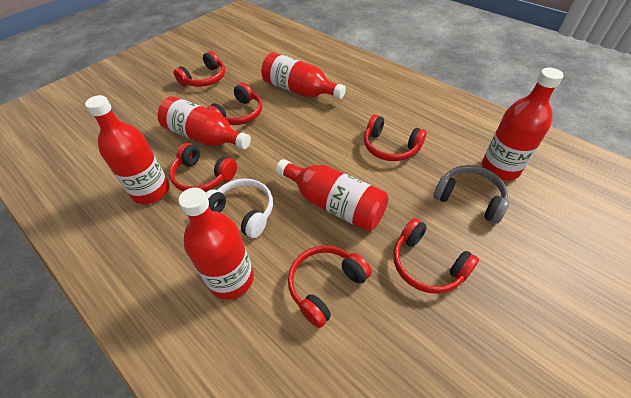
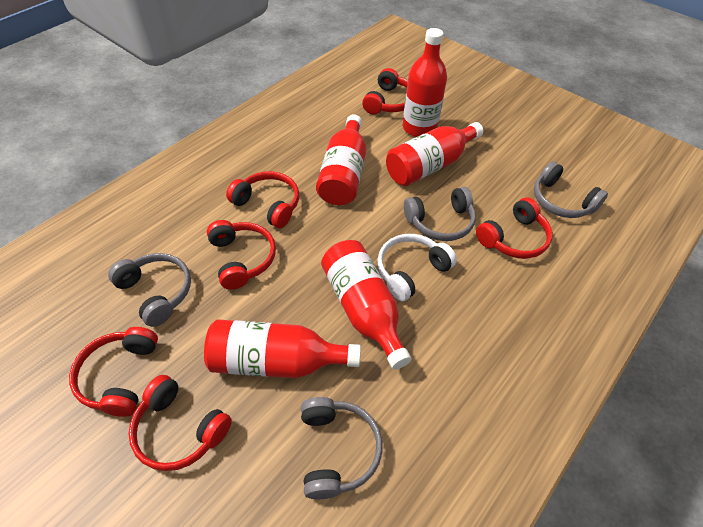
grey headphones: [433,165,509,224] = 1 -> [108,253,191,327] [301,397,382,499] [404,187,476,241] [534,161,608,218] = 4
red bottle: [85,95,169,204] [158,96,251,149] [179,188,254,299] [261,52,346,99] [276,159,388,231] [482,68,563,181] = 6 -> [204,319,361,378] [316,114,366,205] [321,240,411,370] [386,122,483,186] [403,28,447,137] = 5

